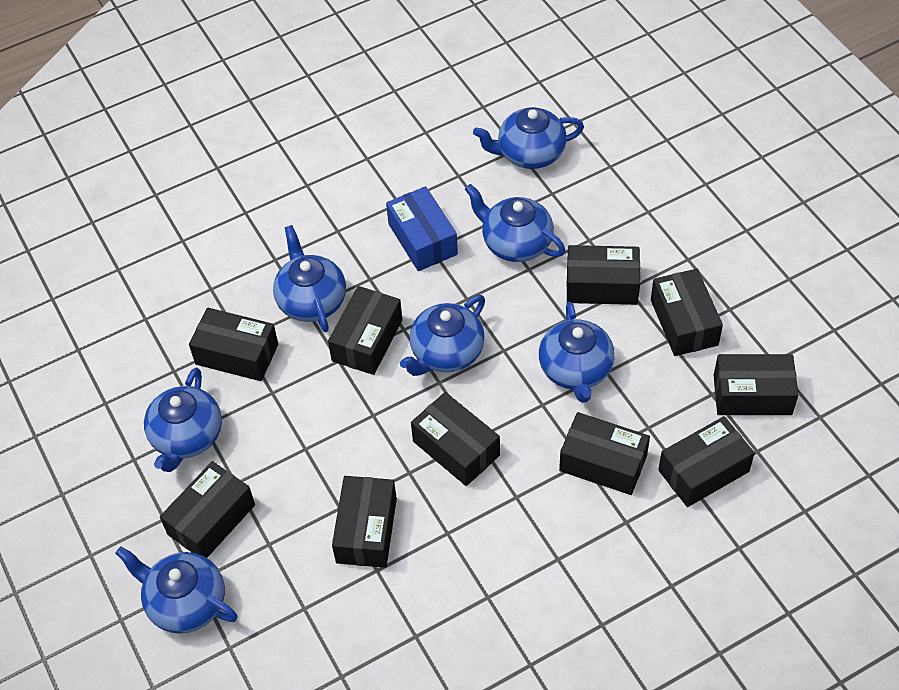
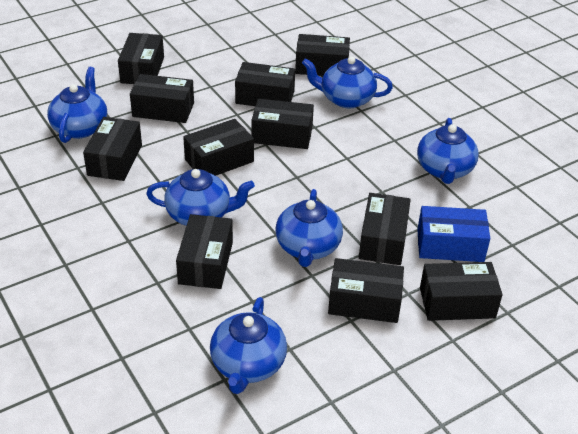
black box: [160,461,255,558] [189,308,278,381] [328,286,403,375] [332,476,397,568] [411,392,500,486] [559,412,650,495] [567,245,640,305] [651,269,723,356] [658,416,755,507] [714,354,799,415] = 10 -> [83,117,142,181] [118,33,164,84] [130,74,194,123] [176,214,233,289] [183,119,254,176] [235,62,295,106] [252,99,314,149] [295,34,350,76] [328,258,404,323] [359,193,411,265] [420,262,503,321] = 11
blue teapot: [115,547,237,634] [144,368,222,472] [273,225,346,332] [400,295,485,376] [465,184,565,262] [473,107,584,169] [539,302,615,403] = 7 -> [47,67,107,143] [146,169,255,226] [210,297,287,394] [276,189,343,267] [302,56,393,108] [417,118,479,184] = 6

